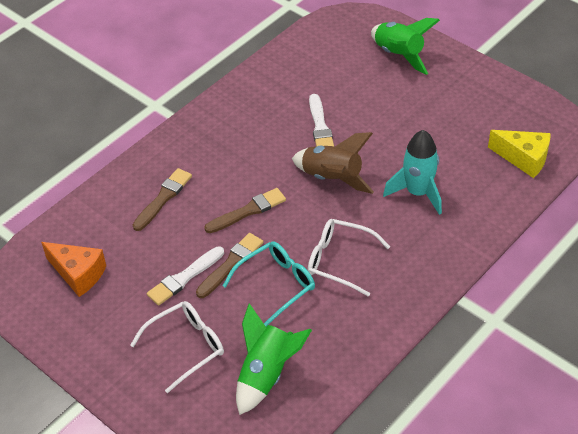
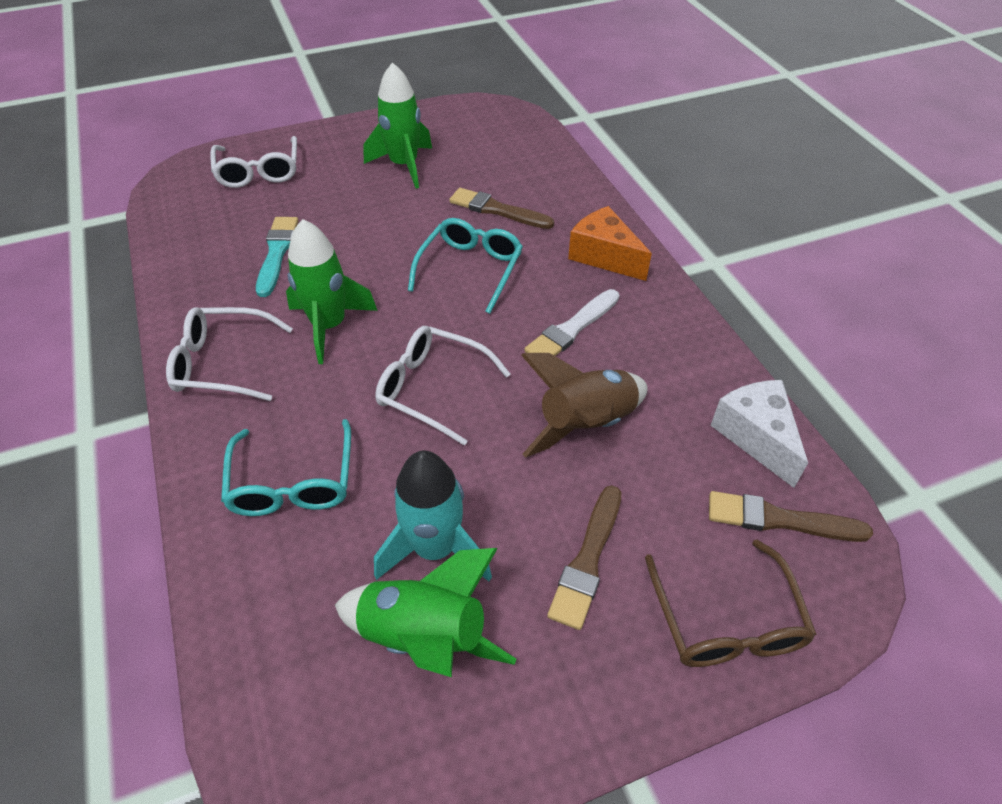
brown glasses: none = 0 -> [645,540,817,667] = 1
green rocket: [236,303,312,415] [371,18,440,75] = 2 -> [286,219,378,364] [335,548,516,677] [363,62,432,189] = 3
turquoise brush: none = 0 -> [256,217,298,297] = 1
turquoise glasses: [223,242,315,326] = 1 -> [221,419,351,516] [408,218,523,314] = 2
white brush: [147,246,224,306] [309,94,334,146] = 2 -> [524,289,620,356] = 1
white cheese: none = 0 -> [710,380,808,488] = 1
white glasses: [130,301,224,393] [308,219,390,297] = 2 -> [166,307,293,401] [210,136,297,188] [375,326,510,446] = 3
yellow cheese: [488,130,551,178] = 1 -> none = 0

